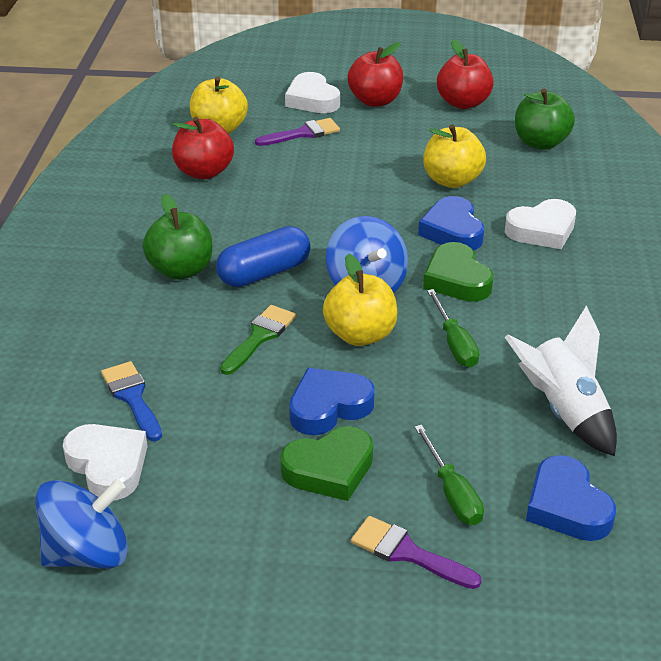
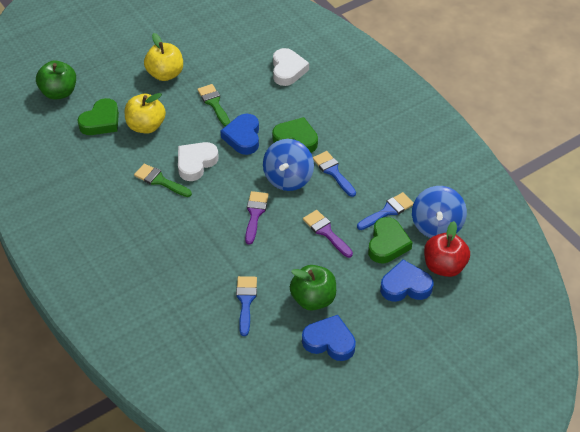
blue brush: [101,361,162,441] = 1 -> [236,276,257,336] [313,151,356,197] [357,192,414,230] = 3
blue capsule: [216,226,310,287] = 1 -> none = 0
green brush: [220,305,296,375] = 1 -> [134,164,192,197] [197,84,230,127] = 2
green heart: [280,426,373,501] [423,242,494,302] = 2 -> [77,98,119,135] [272,117,318,153] [368,217,413,263] = 3
green screwdriver: [414,425,484,525] [427,289,479,367] = 2 -> none = 0
red apple: [172,117,234,179] [348,42,403,107] [437,39,494,109] = 3 -> [424,221,470,277] = 1
white heart: [63,424,148,501] [285,72,340,113] [505,199,576,249] = 3 -> [178,142,219,181] [273,48,309,86] = 2
white rocket: [505,305,617,456] = 1 -> none = 0
yellow apple: [190,76,248,134] [323,253,397,346] [424,124,486,188] = 3 -> [125,93,166,133] [144,33,183,81] = 2

